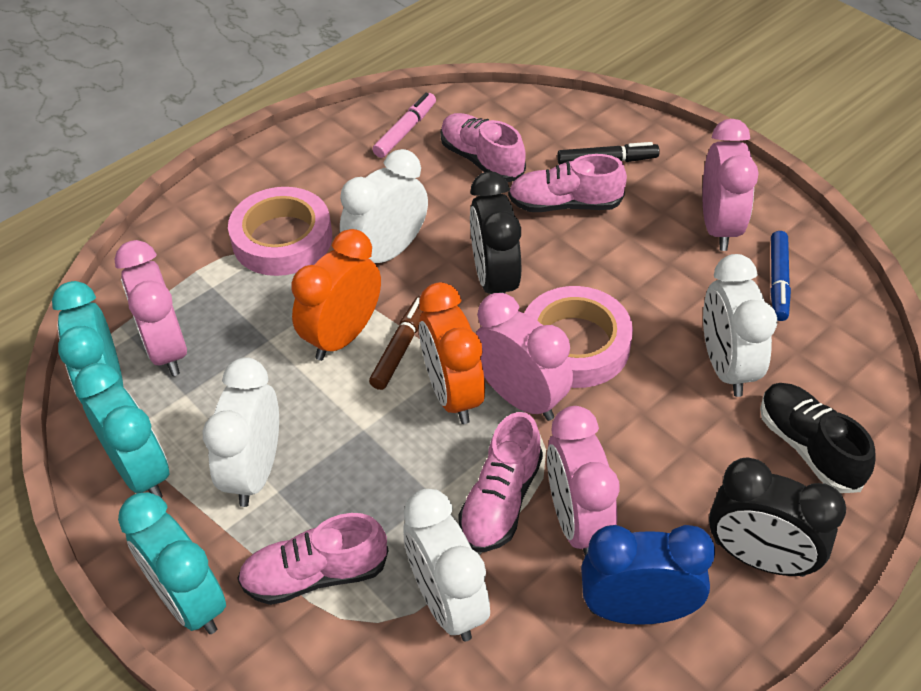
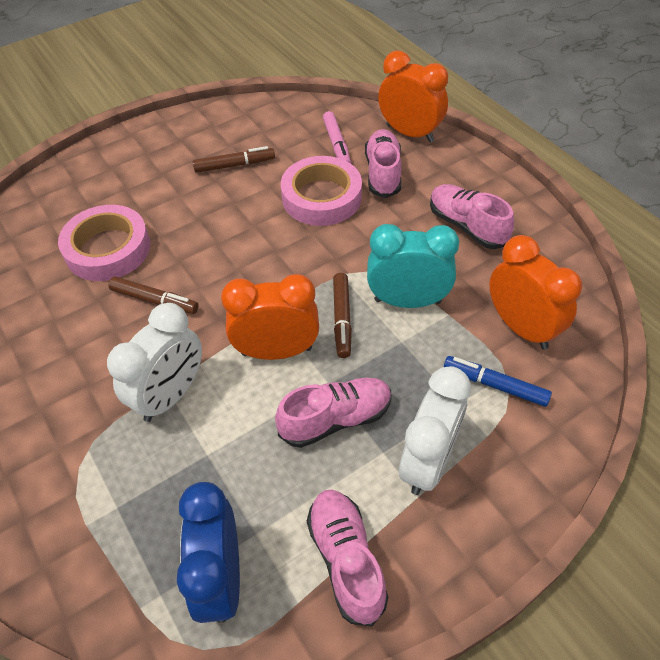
black clock: [470,172,521,294] [709,457,846,577] = 2 -> none = 0
black marker: [557,142,660,165] = 1 -> none = 0
black shoe: [760,383,876,493] = 1 -> none = 0
brown marker: [369,296,424,390] = 1 -> [108,276,199,314] [193,146,275,173] [333,273,352,358] = 3
orange clock: [291,229,381,361] [419,282,485,424] = 2 -> [221,274,319,360] [378,51,448,142] [489,235,582,350] = 3
pink clock: [114,240,187,376] [476,293,573,421] [547,406,619,556] [702,119,759,251] = 4 -> none = 0
turquoise clock: [52,281,123,404] [74,363,169,498] [118,492,226,634] = 3 -> [367,224,459,308] = 1
white clock: [203,357,279,507] [340,149,428,263] [403,489,490,641] [703,254,777,397] = 4 -> [107,303,202,422] [399,366,471,495] = 2

